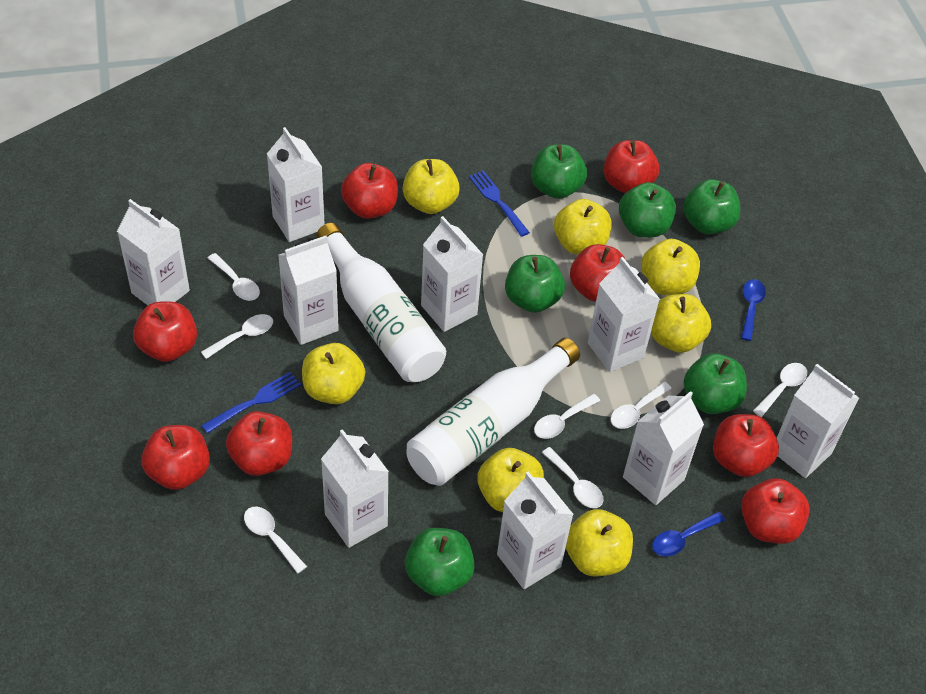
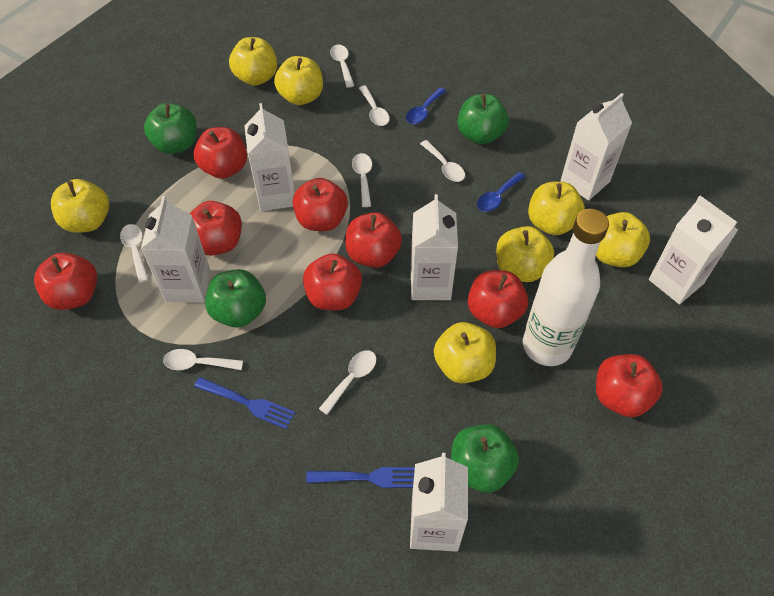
green apple: [405,528,475,596] [505,255,565,313] [531,144,587,199] [619,182,676,238] [683,179,740,234] [683,353,747,414] = 6 -> [144,103,197,154] [205,269,266,328] [451,424,519,493] [457,94,509,144] = 4
white bottle: [316,223,446,382] [406,338,580,486] = 2 -> [523,209,609,366] = 1
white carton: [117,199,190,305] [267,127,325,242] [278,236,339,345] [321,429,389,548] [421,216,483,332] [497,472,574,589] [588,257,660,372] [623,391,704,505] [777,364,859,478] = 9 -> [141,196,211,302] [244,103,295,211] [410,453,468,552] [411,194,458,300] [560,93,632,201] [649,196,738,304] = 6

